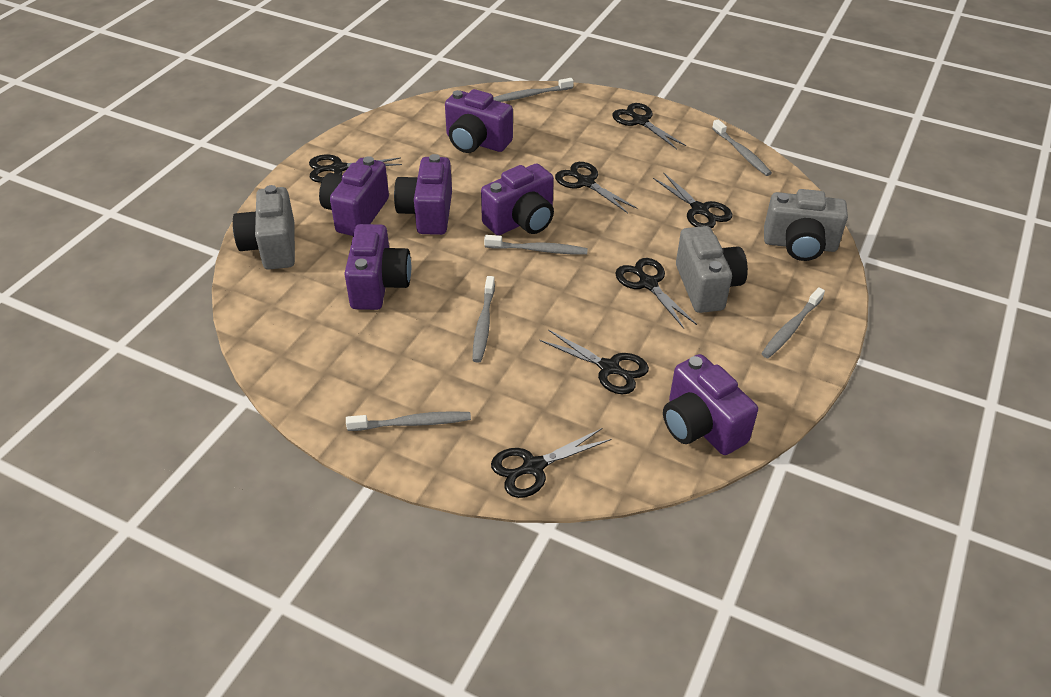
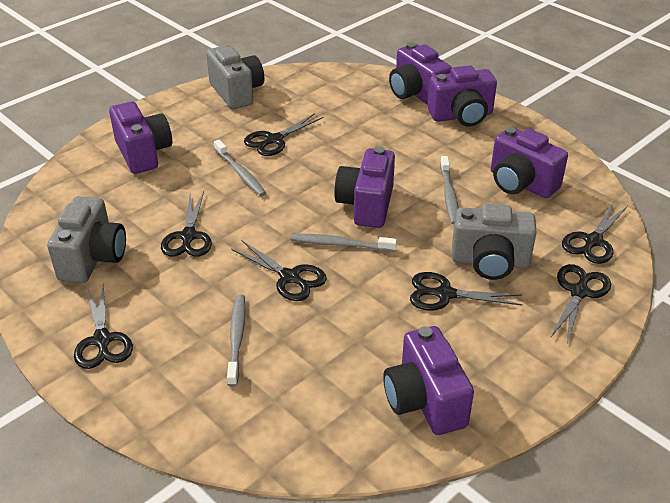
grey toothbrush: [346,411,471,431] [473,276,495,363] [484,235,588,255] [493,78,574,102] [712,119,772,176] [761,287,825,358] = 6 -> [214,140,266,196] [227,295,246,387] [290,234,397,252] [440,156,458,224] = 4

